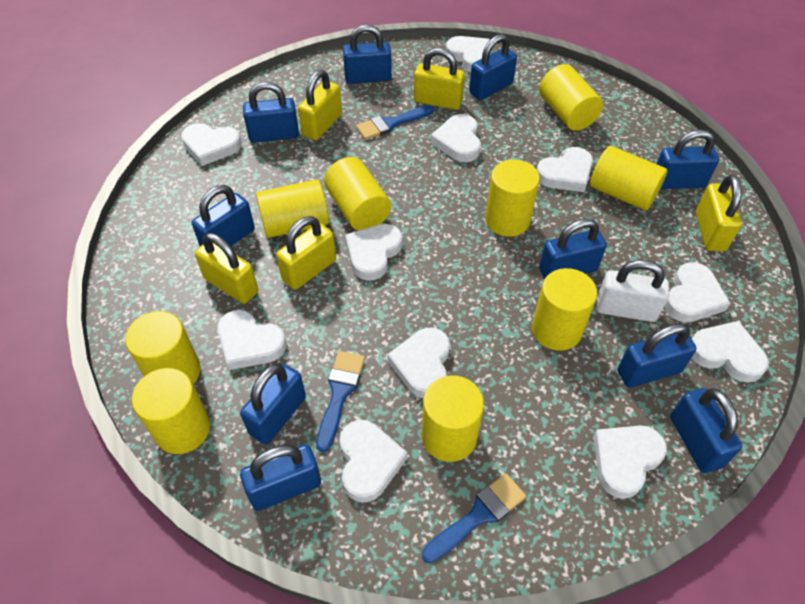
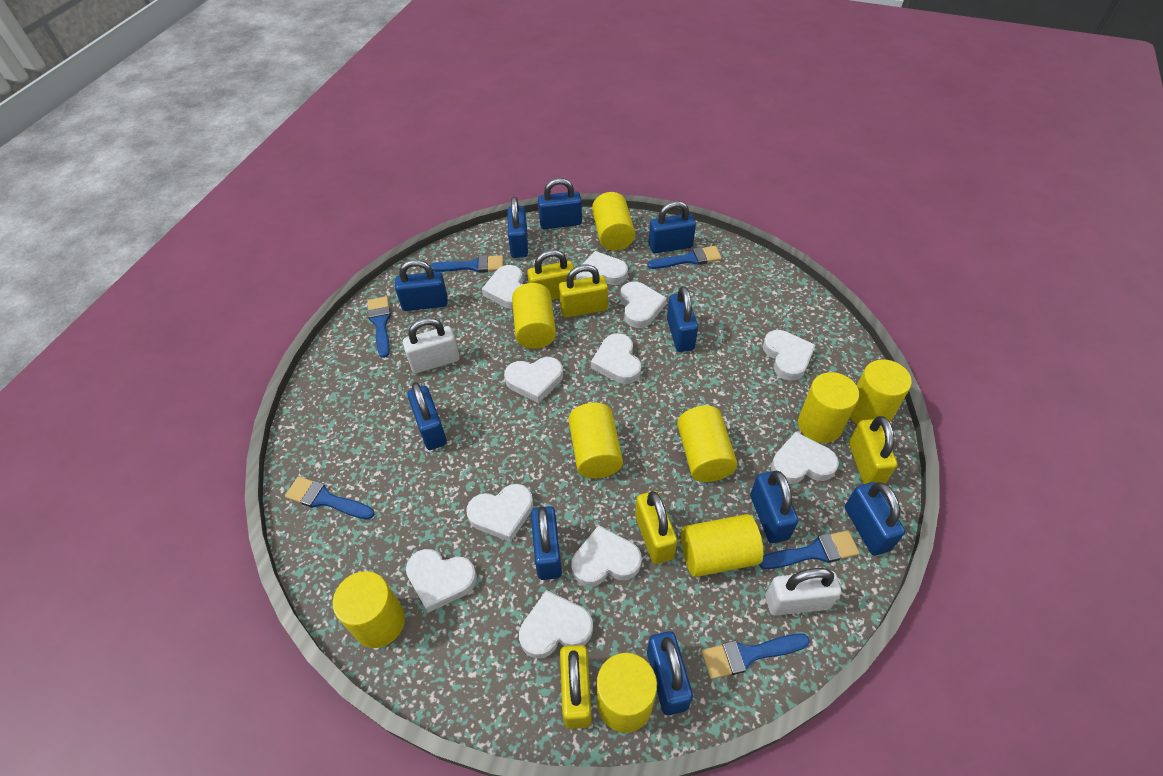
blue brush: [316,351,365,452] [356,105,434,140] [422,473,526,563] = 3 -> [285,476,374,520] [368,296,391,358] [430,255,503,273] [648,246,722,269] [701,633,810,679] [759,530,860,569] = 6
white padlock: [596,260,669,322] = 1 -> [403,318,460,373] [765,568,841,616] = 2

